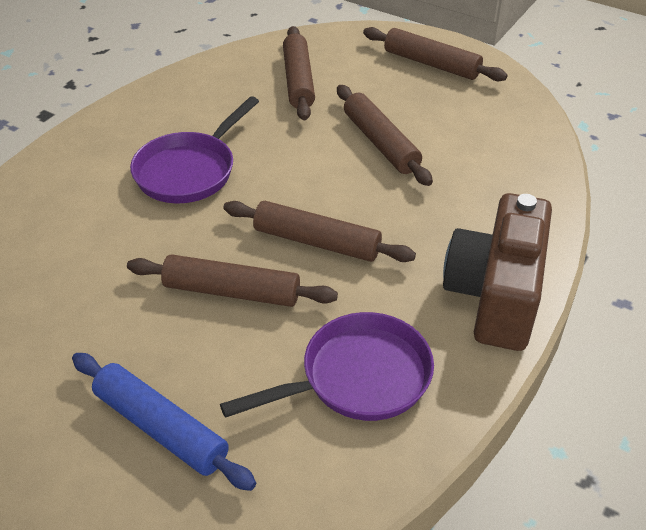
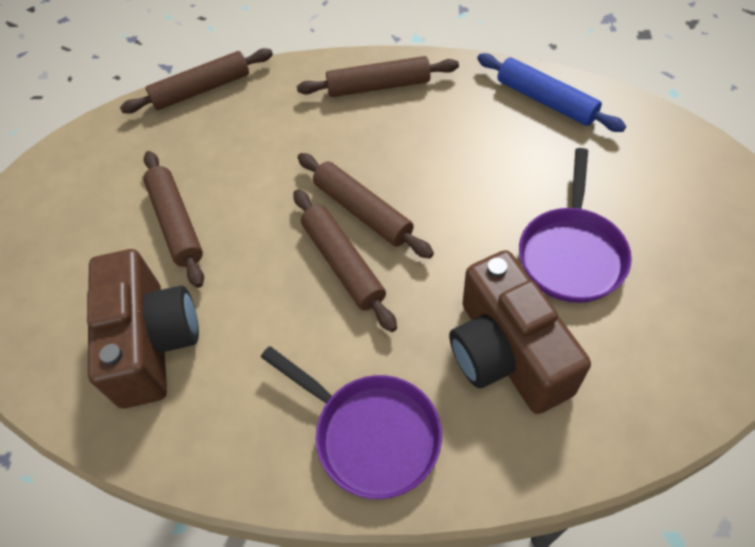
brown camera: [443,193,552,351] = 1 -> [87,249,199,408] [449,250,591,414] = 2

